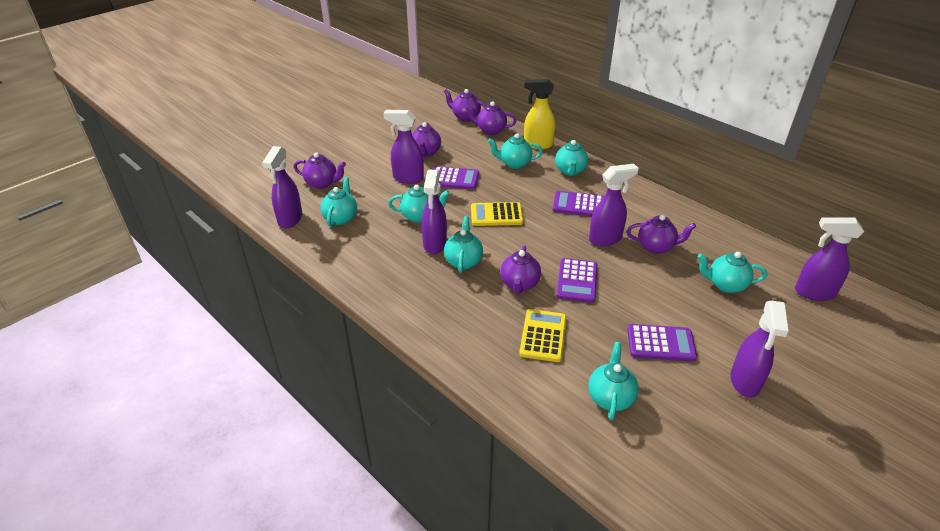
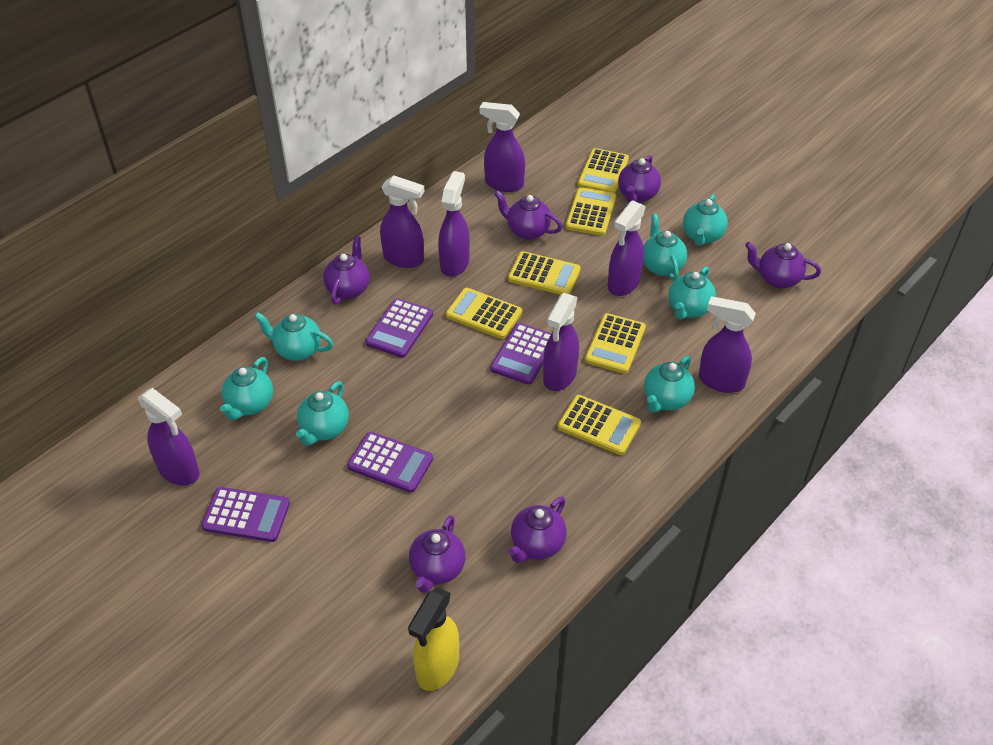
purple spray bottle: [262,146,302,228] [383,110,424,184] [422,169,447,254] [589,164,639,246] [730,301,788,398] [795,217,864,301] = 6 -> [138,388,200,486] [380,175,424,268] [438,171,470,277] [480,102,525,192] [543,293,579,391] [608,200,646,296] [699,296,756,393] = 7
yellow calculator: [471,202,523,226] [519,309,566,362] = 2 -> [446,288,522,339] [508,251,581,295] [558,395,641,455] [566,187,616,236] [578,148,629,193] [585,313,646,374] = 6

